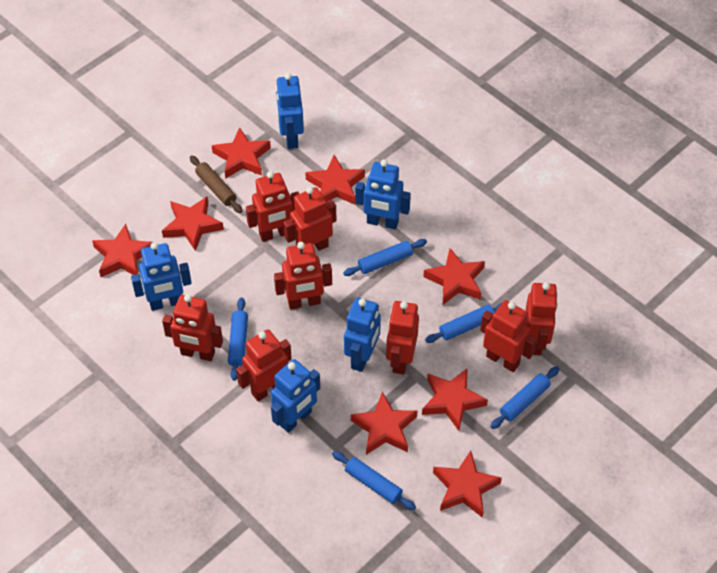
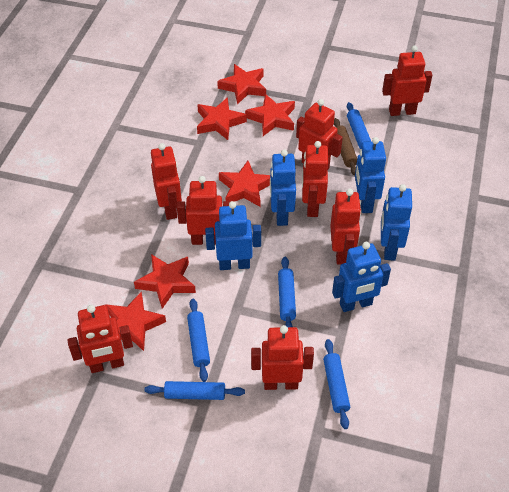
red star: [92,224,153,277] [162,196,224,251] [212,127,271,179] [305,155,365,205] [351,392,417,455] [422,368,488,431] [423,248,485,305] [433,451,502,518] = 8 -> [104,292,166,351] [134,254,196,309] [197,97,247,140] [217,64,266,104] [219,161,270,207] [245,94,295,136] = 6

